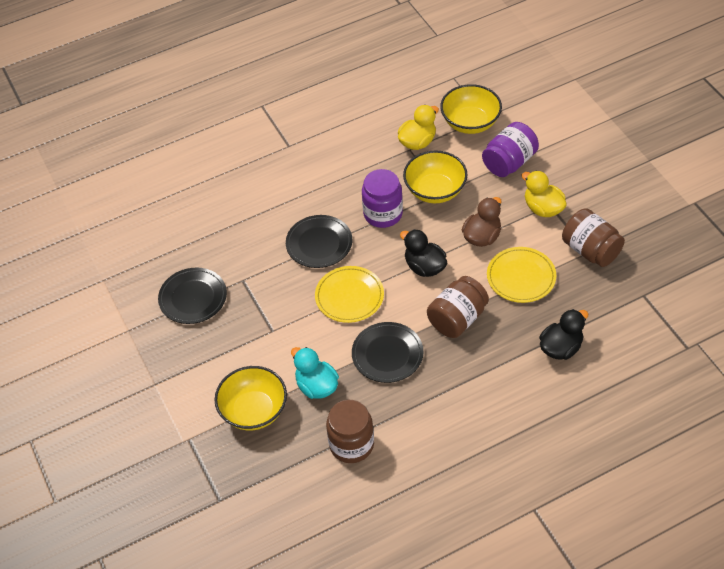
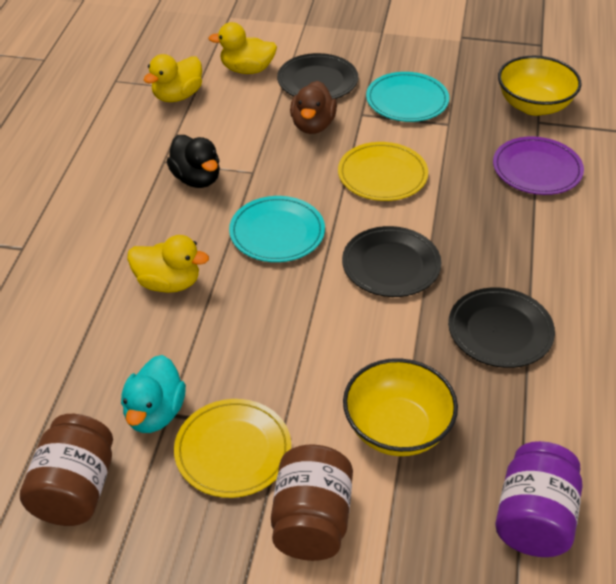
black duck: [400,229,447,277] [539,309,588,360] = 2 -> [167,135,220,188] = 1
brown jar: [326,400,374,463] [427,276,489,338] [562,208,625,267] = 3 -> [20,414,113,526] [271,444,353,561] = 2
purple jar: [362,169,403,228] [482,122,539,177] = 2 -> [495,441,582,557] = 1
purple plate: none = 0 -> [493,136,584,195] = 1
turquoise plate: none = 0 -> [229,196,325,262] [366,72,449,122] = 2
yellow bowl: [214,366,287,430] [403,151,468,203] [440,84,502,134] = 3 -> [343,358,458,456] [498,56,582,116] = 2
yellow duck: [398,105,439,150] [522,171,567,217] = 2 -> [127,235,209,293] [144,54,202,102] [209,22,277,74] = 3

